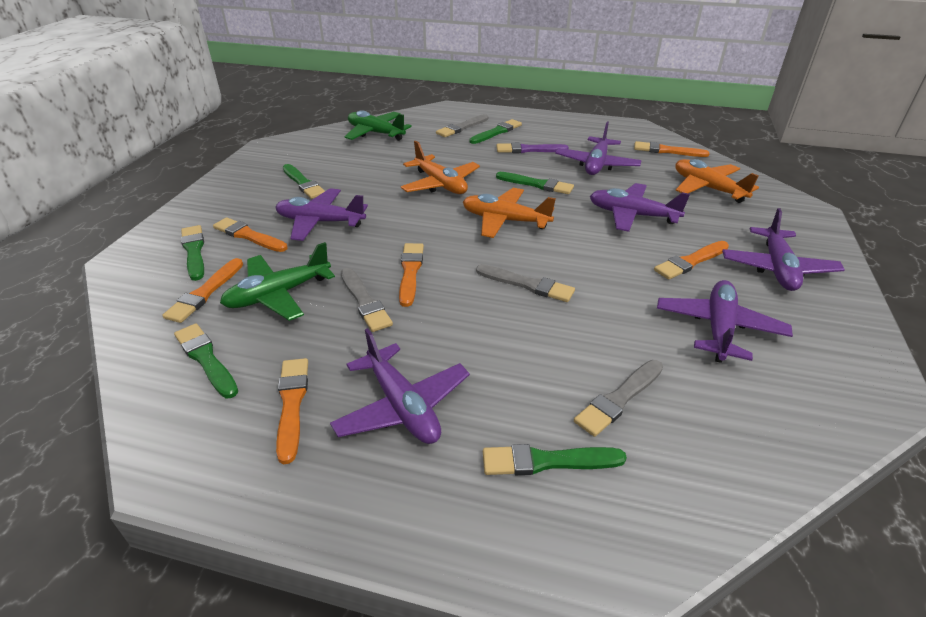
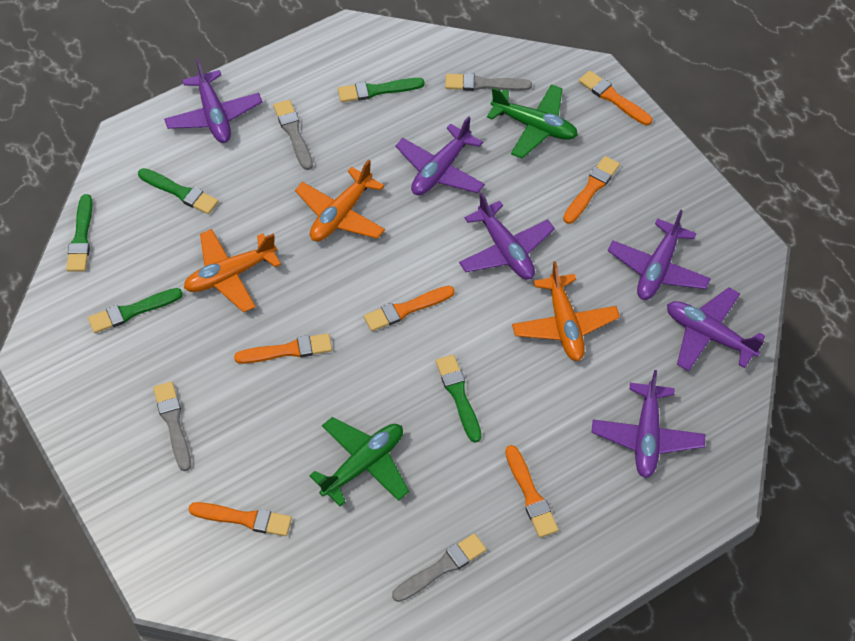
green brush: [174,323,238,398] [181,225,204,281] [283,164,325,199] [470,119,522,144] [483,444,627,475] [496,172,574,194] = 6 -> [66,194,93,272] [88,288,183,333] [138,168,219,214] [338,78,425,102] [436,355,481,443] = 5
purple brush: [496,142,569,153] = 1 -> none = 0

